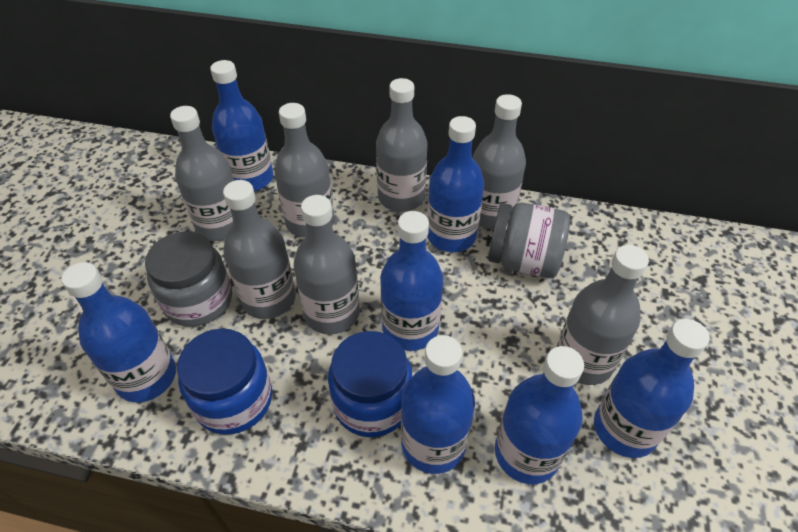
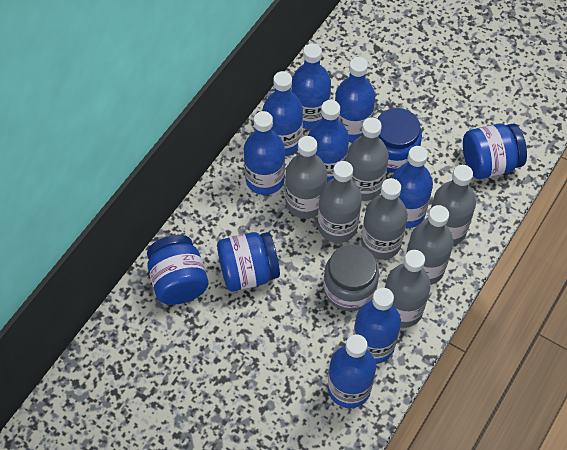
blue bottle: [61,262,176,403] [210,60,274,191] [380,211,443,351] [401,335,475,474] [427,116,484,252] [495,346,584,484] [594,319,709,458] = 7 -> [244,111,285,195] [263,71,303,156] [291,43,331,129] [308,100,349,182] [328,334,376,408] [335,57,375,142] [353,288,401,364] [392,146,433,228] = 8
blue jar: [177,329,272,435] [328,331,412,437] = 2 -> [147,235,208,305] [217,232,280,291] [378,108,422,173] [463,123,527,179] = 4
grey jar: [145,231,232,327] [488,203,570,278] = 2 -> [323,245,379,311] = 1

